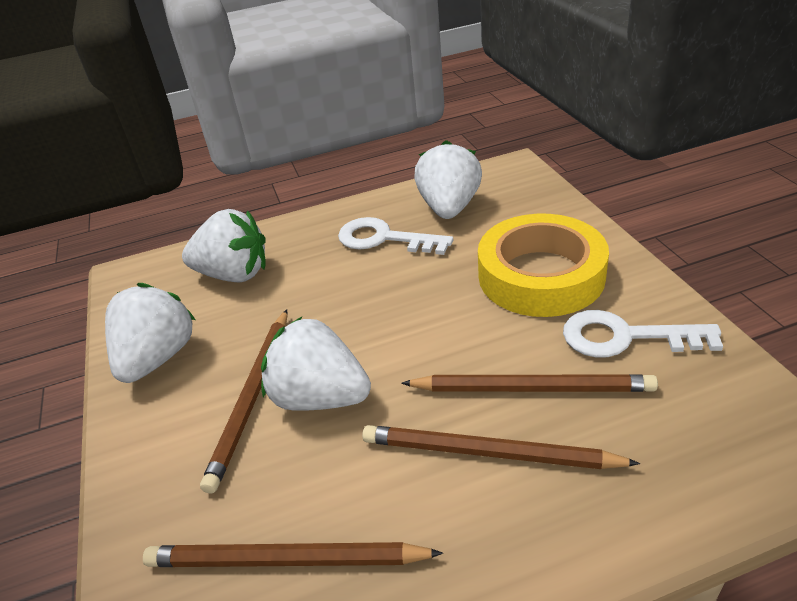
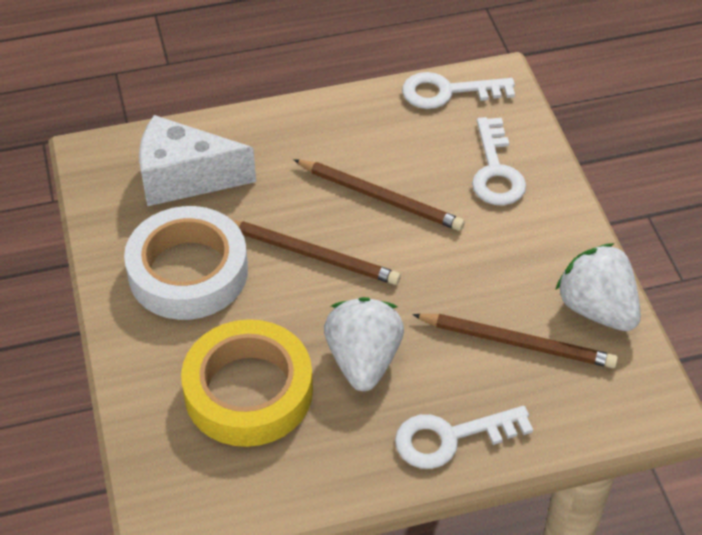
brown pencil: [143,542,443,567] [200,309,288,494] [362,425,640,469] [401,374,658,392] = 4 -> [232,220,401,285] [293,159,465,231] [412,314,618,368] = 3
white cheese: none = 0 -> [139,115,256,206] = 1
white key: [338,217,453,255] [563,310,723,358] = 2 -> [395,406,533,469] [402,72,515,109] [472,117,526,205] = 3
white strawberry: [105,283,196,383] [182,209,266,282] [261,317,371,411] [414,140,482,219] = 4 -> [324,297,404,391] [556,243,641,331] = 2
white tape: none = 0 -> [124,206,248,320] = 1

